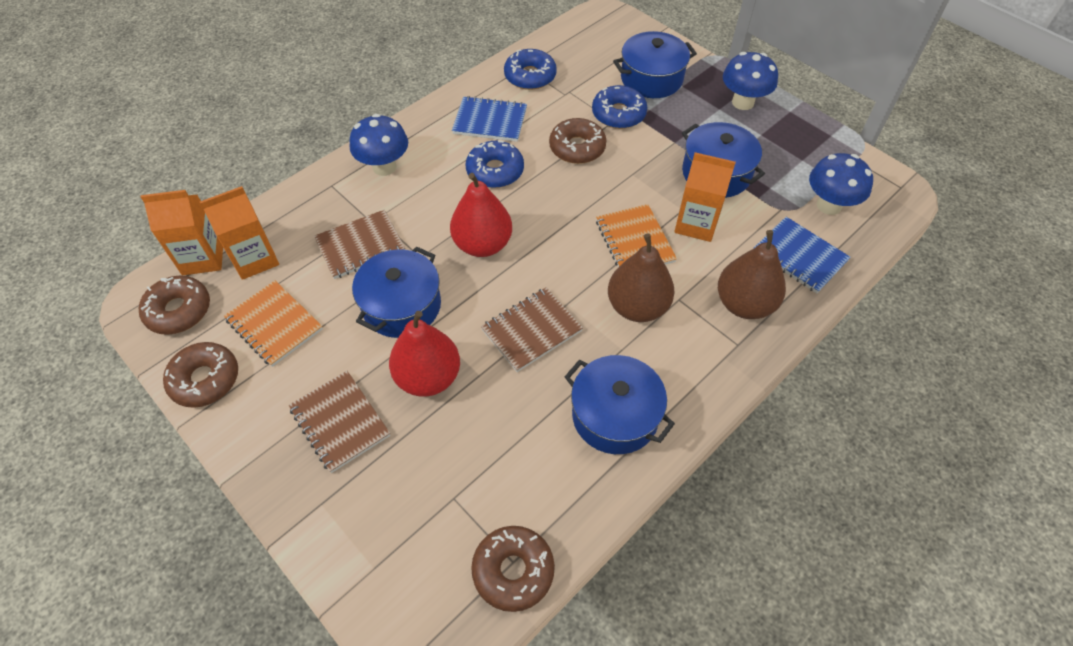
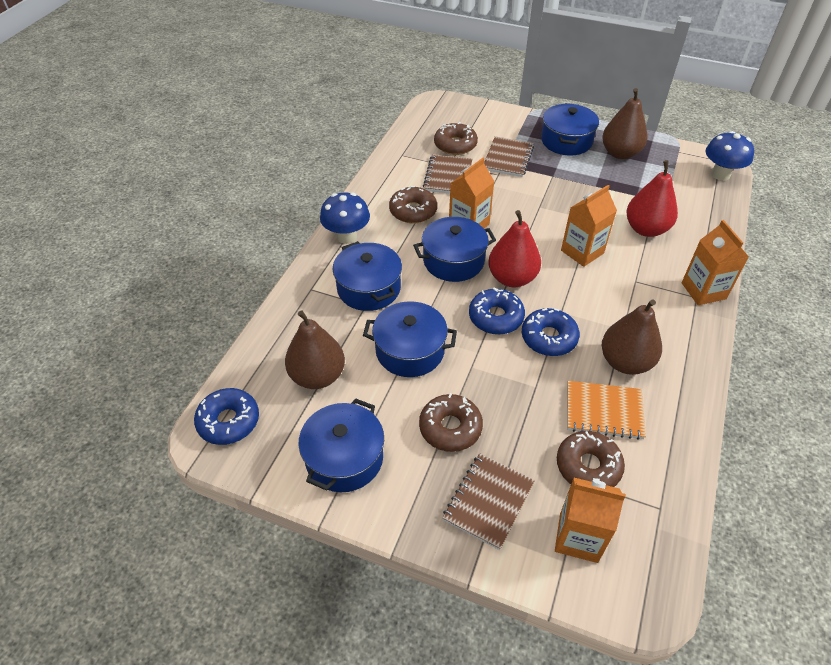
blue mushroom: [350,114,408,176] [723,52,778,110] [809,153,873,215] = 3 -> [320,193,370,244] [706,131,754,181] = 2
blue notebook: [452,96,527,142] [754,217,851,293] = 2 -> none = 0
blue pot: [352,246,441,338] [564,355,675,454] [613,31,697,98] [682,122,765,198] = 4 -> [298,398,384,492] [333,241,402,311] [363,301,457,377] [413,217,496,282] [541,103,599,156] = 5
brown pear: [608,233,675,322] [718,230,786,319] = 2 -> [285,310,345,389] [602,88,648,159] [602,299,662,375] = 3
orange carton: [141,190,223,275] [200,186,279,280] [674,152,736,242] = 3 -> [449,158,495,228] [555,478,626,563] [561,185,617,267] [682,220,749,305] = 4
orange notebook: [224,280,323,367] [596,204,677,267] = 2 -> [567,381,646,440] = 1

